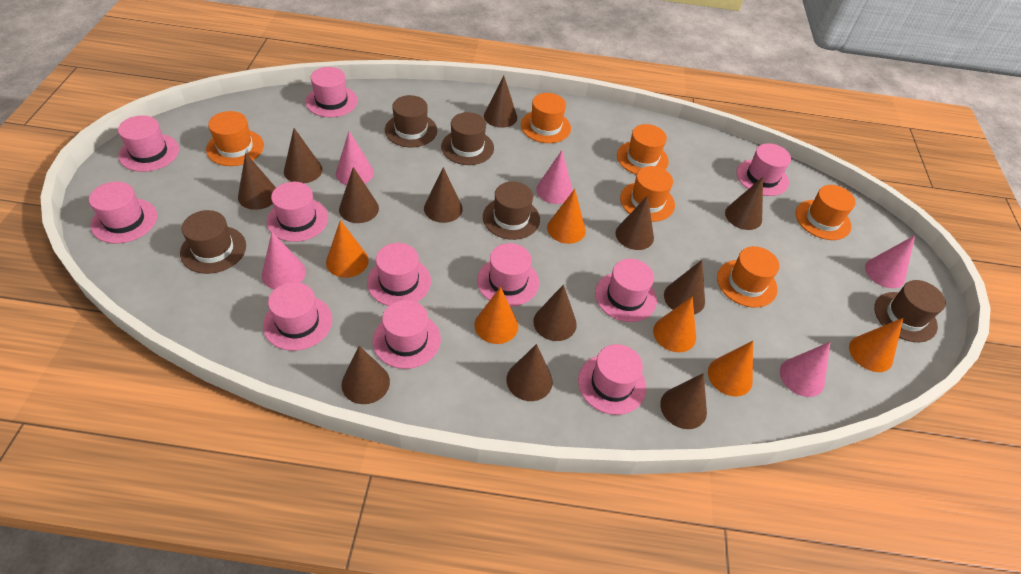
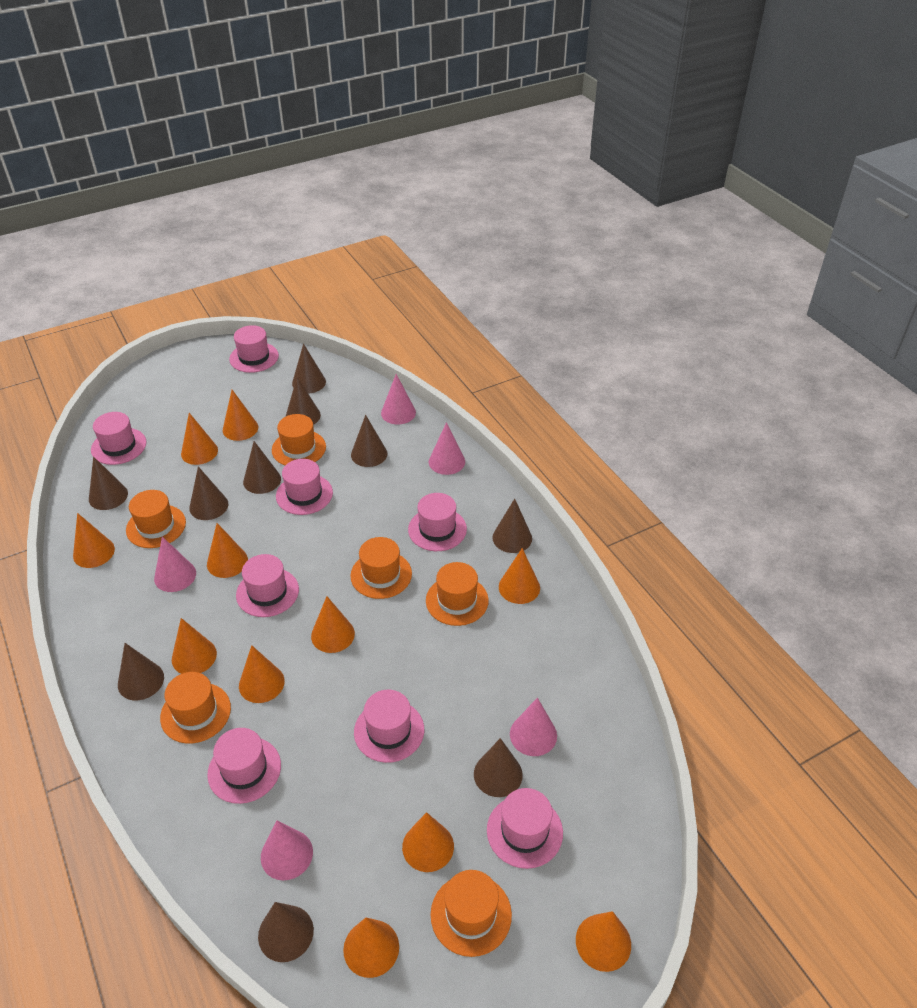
brown cone: [238,153,276,210] [284,128,322,183] [339,167,379,223] [342,346,390,404] [424,167,463,223] [484,76,517,128] [507,344,553,401] [533,284,577,341] [615,195,654,250] [660,373,707,429] [664,260,705,314] [725,177,763,230] = 12 -> [89,457,128,510] [118,643,164,700] [189,466,228,520] [243,441,281,494] [258,902,314,962] [286,377,321,425] [292,344,326,393] [351,415,387,467] [474,738,523,797] [492,498,532,553] = 10
brown hat: [180,210,246,274] [385,95,437,147] [441,112,494,165] [483,181,540,240] [874,280,946,342] = 5 -> none = 0
orange cone: [326,220,369,278] [474,287,518,344] [547,189,586,244] [653,297,696,352] [708,341,753,396] [849,318,903,372] = 6 -> [73,513,115,568] [172,618,217,674] [181,413,218,465] [207,523,248,578] [223,390,258,441] [239,645,285,703] [311,596,355,653] [343,917,399,978] [402,812,454,872] [499,548,540,604] [576,911,631,972] = 11
pink hat: [89,182,157,244] [118,115,179,172] [263,282,332,351] [267,182,328,242] [306,67,358,117] [367,243,431,306] [373,300,441,369] [477,243,539,307] [578,344,646,415] [595,259,657,322] [736,143,791,196] = 11 -> [91,412,146,465] [207,728,281,804] [229,325,279,373] [236,554,299,617] [276,459,333,515] [354,690,424,763] [408,493,467,551] [487,788,563,869] = 8

